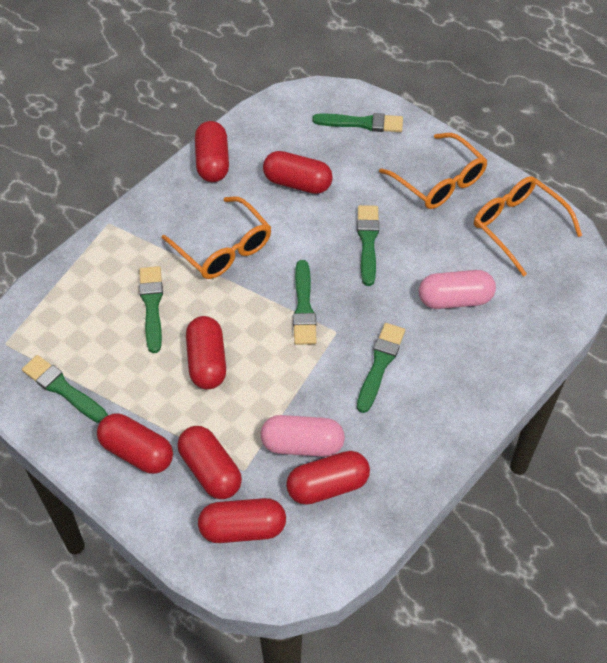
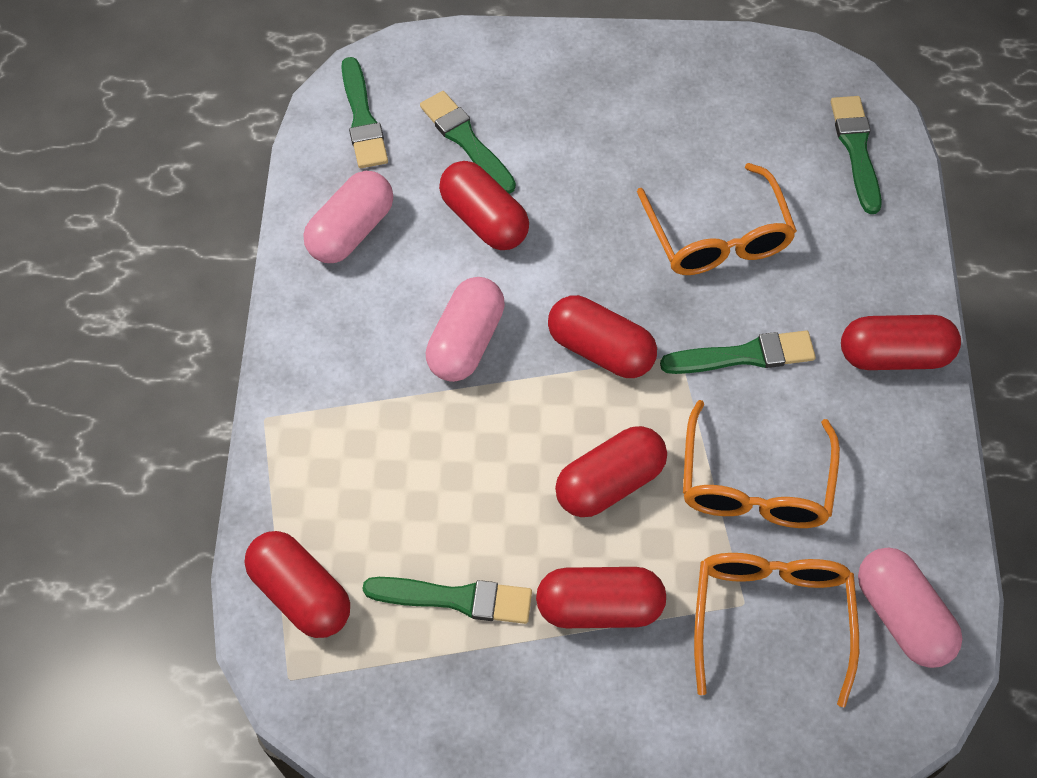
green brush: [22,355,108,423] [139,266,163,353] [293,260,317,345] [312,113,403,132] [357,205,379,286] [357,323,405,413] = 6 -> [341,57,388,168] [363,577,532,624] [420,91,516,194] [660,331,816,374] [831,96,882,214] = 5
pink capsule: [260,415,345,457] [419,270,496,309] = 2 -> [303,171,393,263] [426,277,505,382] [858,547,962,668] = 3
red capsule: [97,414,173,474] [178,426,242,499] [186,316,226,389] [195,121,229,182] [198,498,286,543] [263,151,333,194] [286,451,370,505] = 7 -> [244,531,350,638] [439,161,529,250] [536,567,666,628] [548,295,657,378] [555,426,667,517] [841,315,961,370] = 6

